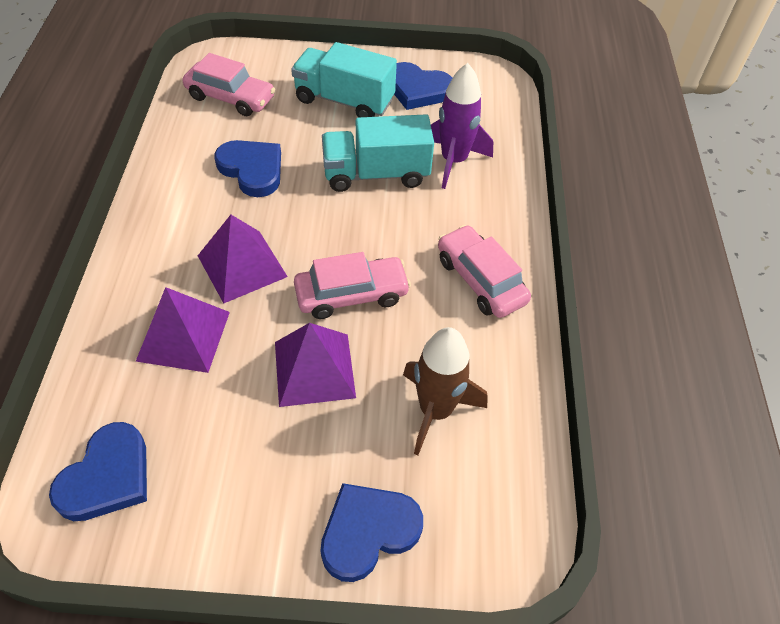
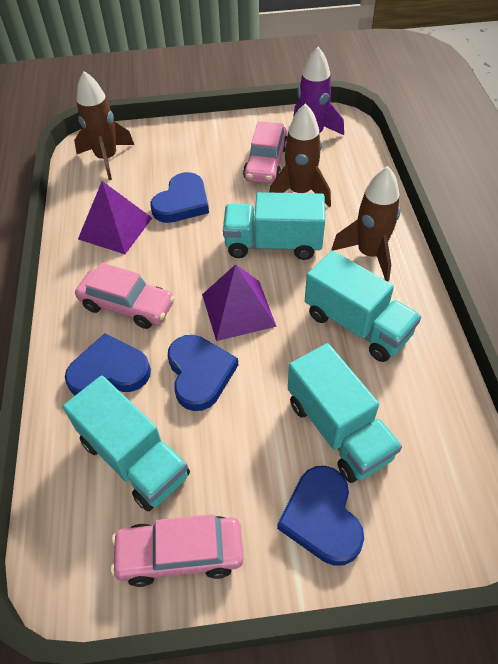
brown rocket: [403,327,488,455] = 1 -> [74,71,134,180] [269,103,331,207] [331,166,400,282] = 3
purple pyramid: [136,287,230,373] [198,215,288,304] [275,323,356,407] = 3 -> [78,181,152,254] [202,264,277,341] = 2
turquoise truck: [291,42,397,118] [322,114,434,192] = 2 -> [63,376,190,511] [223,192,325,260] [288,343,402,483] [305,250,421,362] = 4

